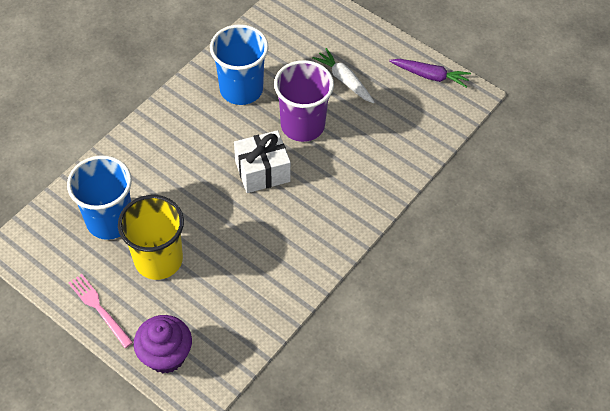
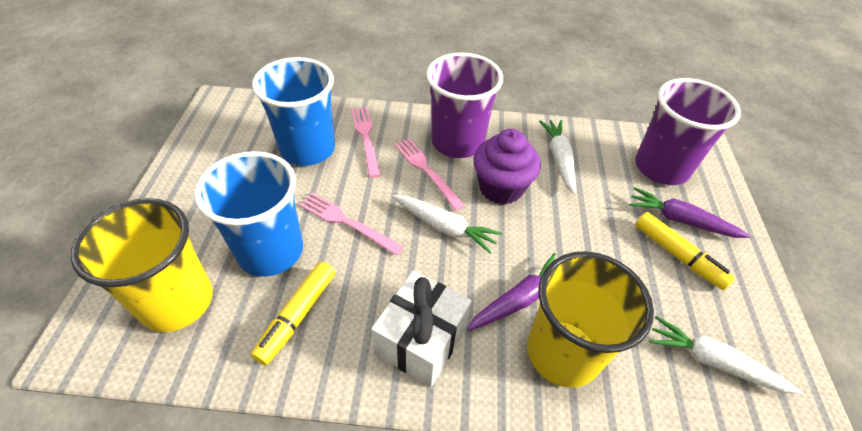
pink fork: [69,274,133,348] = 1 -> [299,192,404,256] [351,107,381,178] [394,138,465,211] = 3
purple carrot: [389,59,471,88] = 1 -> [467,253,556,331] [629,187,751,238] = 2
purple cup: [274,60,334,142] = 1 -> [426,53,503,158] [635,78,741,185] = 2
white carrot: [312,48,374,103] = 1 -> [392,195,502,254] [539,120,576,194] [649,316,803,394] = 3
yellow cup: [118,195,184,280] = 1 -> [70,198,213,332] [527,251,654,388] = 2
yellow marker: none = 0 -> [251,262,335,365] [635,212,735,290] = 2

